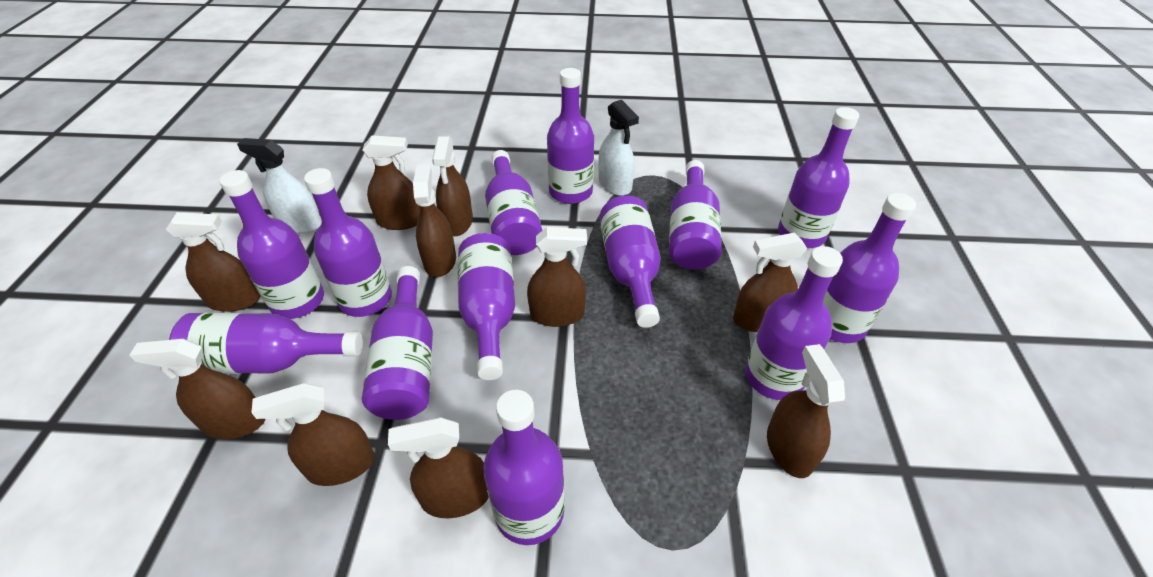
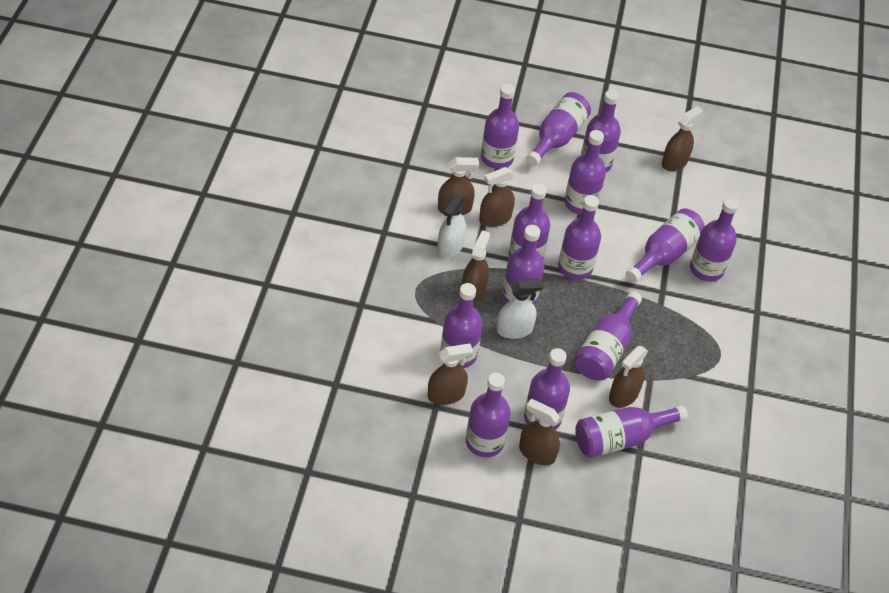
brown spray bottle: [129,339,265,439] [166,212,261,312] [251,383,375,486] [363,135,420,230] [388,417,489,518] [413,164,456,277] [432,136,473,236] [527,227,587,327] [733,233,807,332] [767,344,845,478] = 10 -> [428,343,473,405] [438,157,479,215] [462,230,490,303] [479,167,515,227] [519,399,560,465] [609,346,648,408] [662,106,703,171] = 7
purple bottle: [169,313,363,374] [220,170,324,319] [304,168,392,317] [362,266,433,420] [458,233,515,380] [483,390,565,545] [485,150,543,255] [547,68,594,204] [599,196,661,328] [669,160,722,270] [745,246,843,400] [778,107,859,248] [823,193,916,343] = 13 -> [440,283,483,368] [466,373,511,457] [481,84,519,169] [502,225,544,305] [509,183,550,259] [524,348,570,430] [526,92,591,166] [558,195,601,280] [564,130,606,214] [575,291,642,380] [575,405,688,458] [581,90,621,172] [626,208,705,283] [690,198,739,282] = 14

